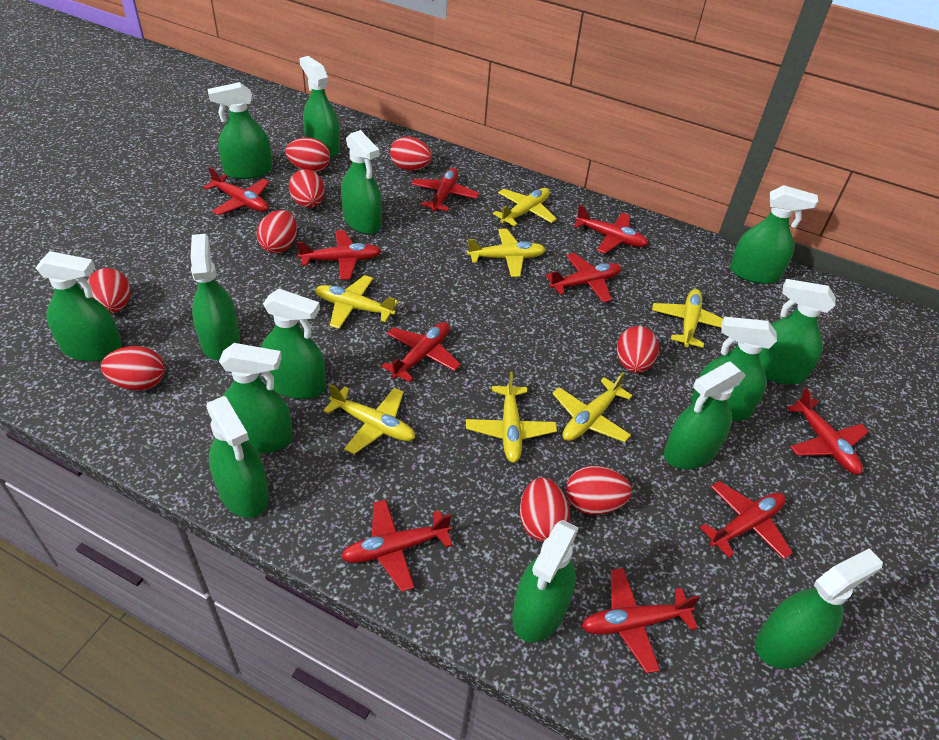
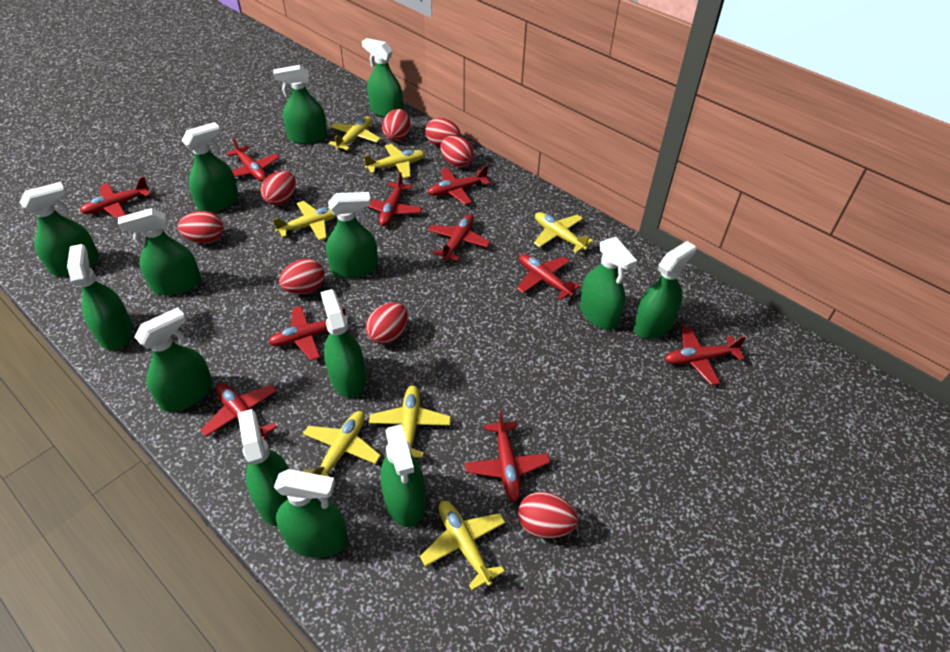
red egg: [87,268,131,314] [101,346,165,391] [256,210,297,253] [285,138,330,172] [289,169,325,208] [390,136,432,171] [520,477,570,542] [566,466,632,515] [617,326,659,373] = 9 -> [178,211,224,243] [260,170,296,206] [279,259,325,294] [366,302,408,344] [382,109,410,141] [425,118,461,146] [440,136,474,168] [518,492,578,539] = 8

